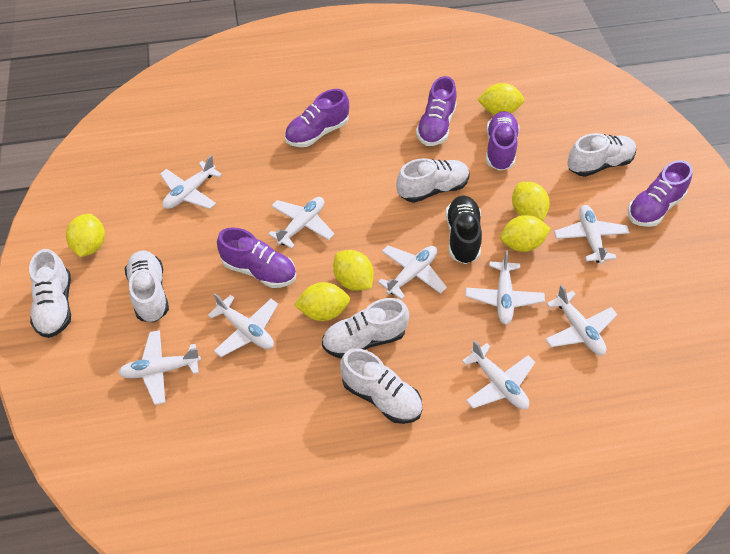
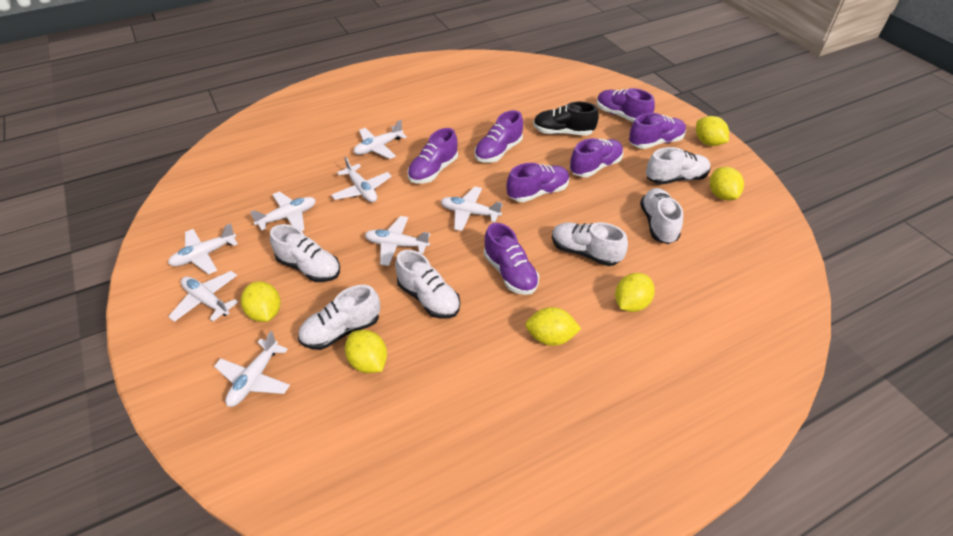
purple shoe: [217,227,296,288] [285,89,349,147] [416,76,457,146] [486,111,520,171] [627,160,693,227] = 5 -> [407,128,458,183] [474,110,523,163] [484,223,539,295] [506,163,570,202] [570,138,623,177] [597,88,655,122] [629,113,686,149] = 7
white plane: [118,330,201,405] [160,155,222,209] [208,293,278,357] [268,197,334,249] [378,245,447,300] [462,340,535,409] [465,250,545,324] [545,285,618,355] [554,205,630,264] = 9 -> [168,223,238,274] [168,271,238,322] [214,331,290,407] [250,191,316,231] [331,156,392,202] [354,120,407,159] [365,216,430,266] [441,186,503,231] = 8

